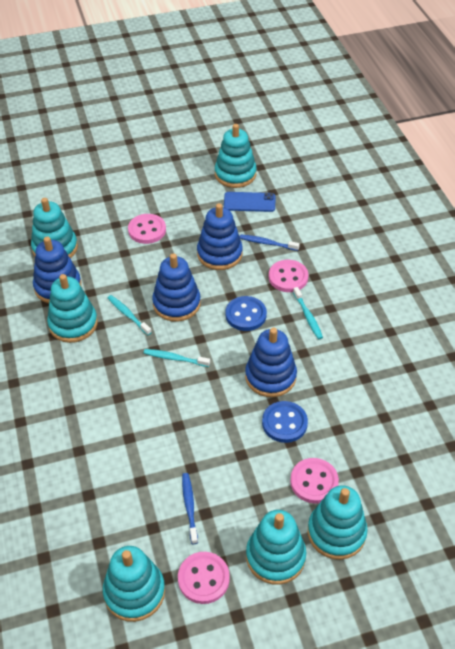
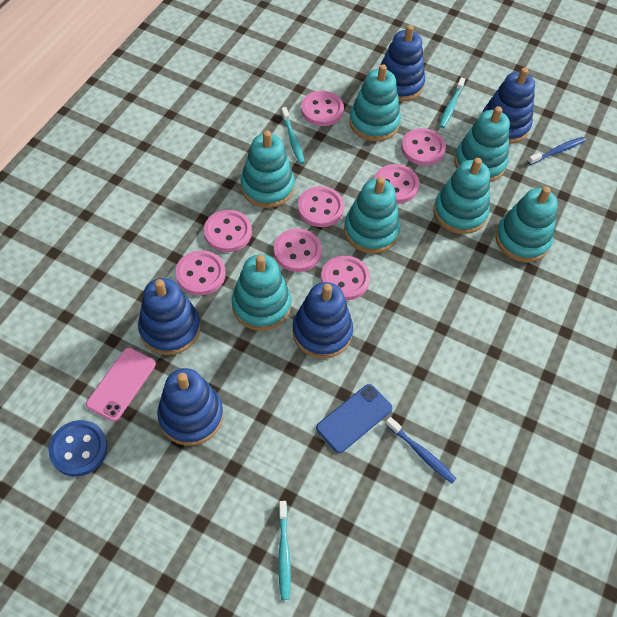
blue button: [226,296,267,331] [262,401,308,443] = 2 -> [49,420,108,477] = 1
blue stacking toy: [33,236,81,304] [152,253,201,322] [197,203,243,270] [245,328,297,397] = 4 -> [138,278,200,355] [157,368,223,446] [292,282,353,359] [378,25,425,102] [482,68,535,144] = 5
pink button: [128,214,166,244] [178,552,230,604] [269,260,309,292] [290,458,339,504] = 4 -> [176,250,226,295] [204,210,252,252] [274,229,322,272] [298,186,344,227] [301,91,344,126] [321,255,370,300] [374,164,419,204] [401,128,446,166] = 8
pink phone: none = 0 -> [86,348,156,421] = 1
turquoise stacking toy: [31,198,78,259] [47,274,98,343] [103,546,165,622] [215,124,257,188] [246,510,306,585] [308,485,368,560] = 6 -> [232,254,291,331] [240,130,295,208] [344,177,401,253] [349,64,401,142] [434,158,490,234] [454,106,510,182] [495,187,558,262] = 7

